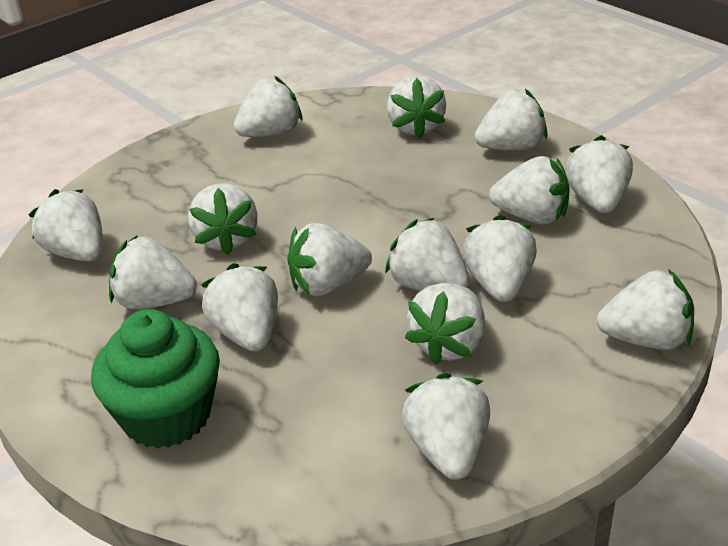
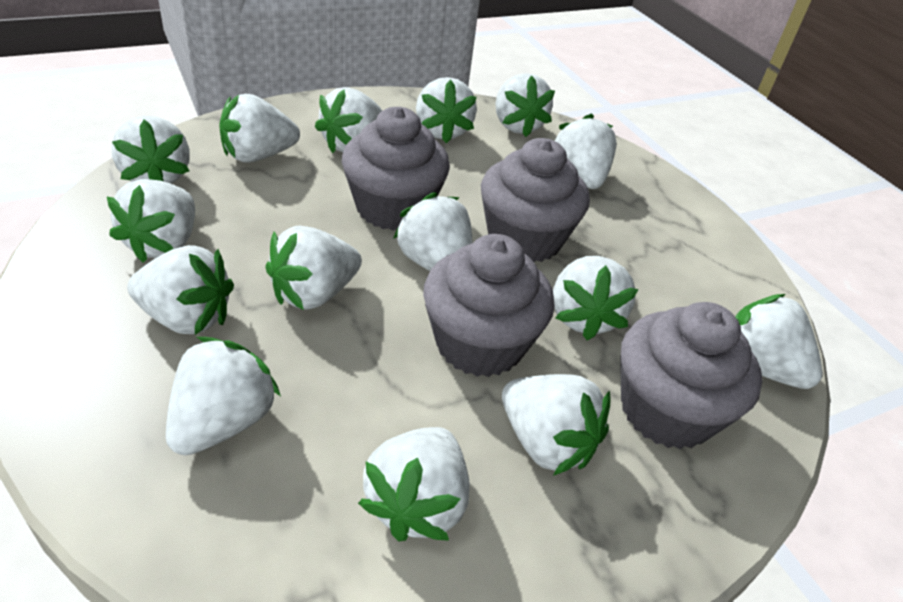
green cupcake: [91,309,220,449] = 1 -> none = 0
grey cupcake: none = 0 -> [342,107,450,231] [423,234,555,377] [481,138,590,262] [620,302,762,449] = 4

